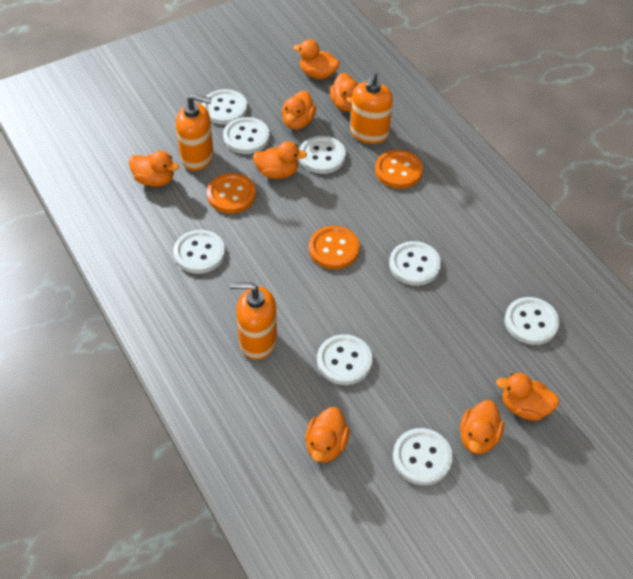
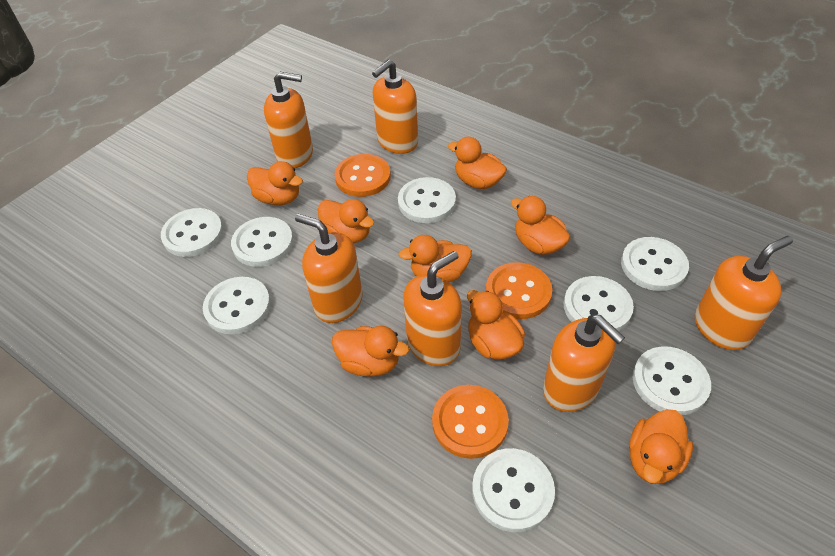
orange soap dispenser: [176,94,214,171] [230,283,277,360] [350,72,393,144] = 3 -> [264,71,313,168] [295,214,363,323] [372,60,418,154] [403,251,462,366] [543,315,625,412] [695,236,793,350] = 6

